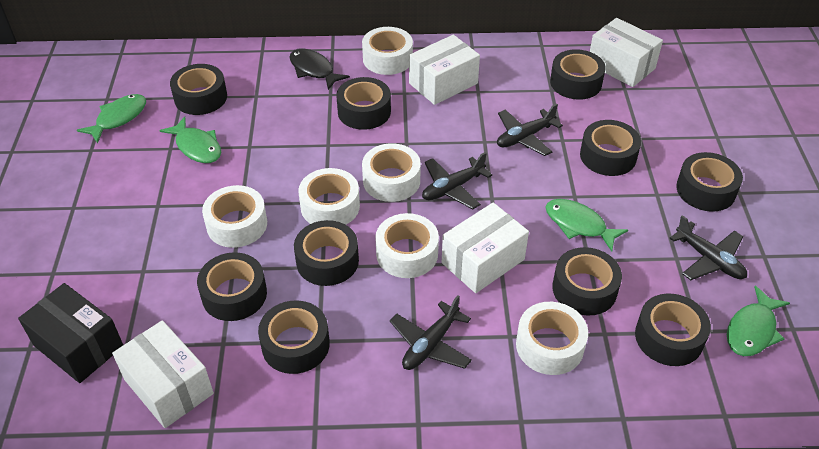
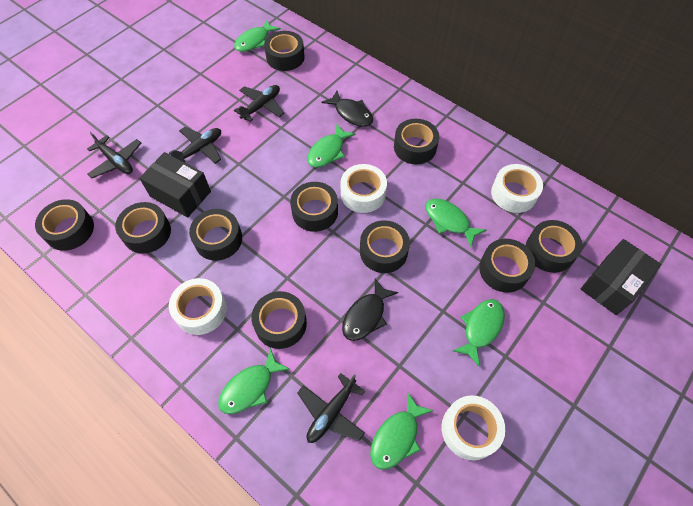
black box: [18,283,123,383] = 1 -> [139,152,211,218] [581,239,661,315] = 2
black fish: [289,48,350,90] = 1 -> [321,91,373,127] [342,279,398,341] = 2
green fish: [77,94,146,144] [159,117,221,163] [545,199,628,252] [727,286,790,356] = 4 -> [218,348,290,414] [234,20,281,52] [307,123,356,168] [370,391,434,470] [425,199,486,247] [453,299,505,367] = 6
white box: [112,320,214,428] [409,35,480,105] [442,202,529,293] [590,18,663,87] = 4 -> none = 0
white tape: [202,185,267,248] [298,168,360,225] [362,27,413,75] [362,143,421,202] [375,213,439,278] [516,302,588,375] = 6 -> [169,278,227,335] [340,164,387,213] [441,395,505,460] [491,164,543,213] = 4

